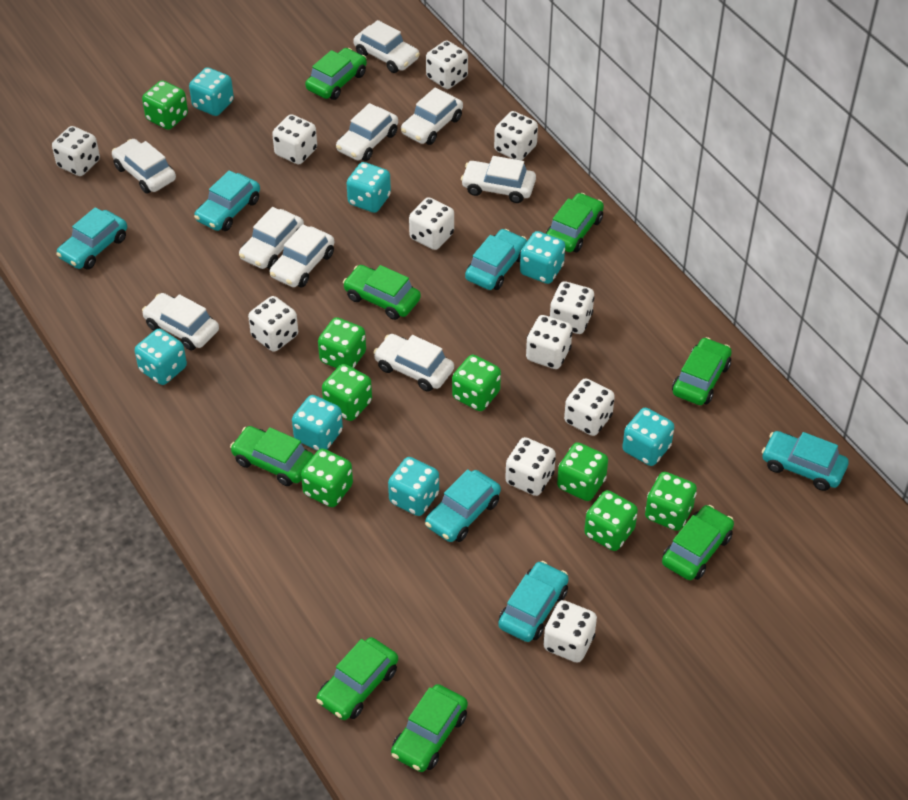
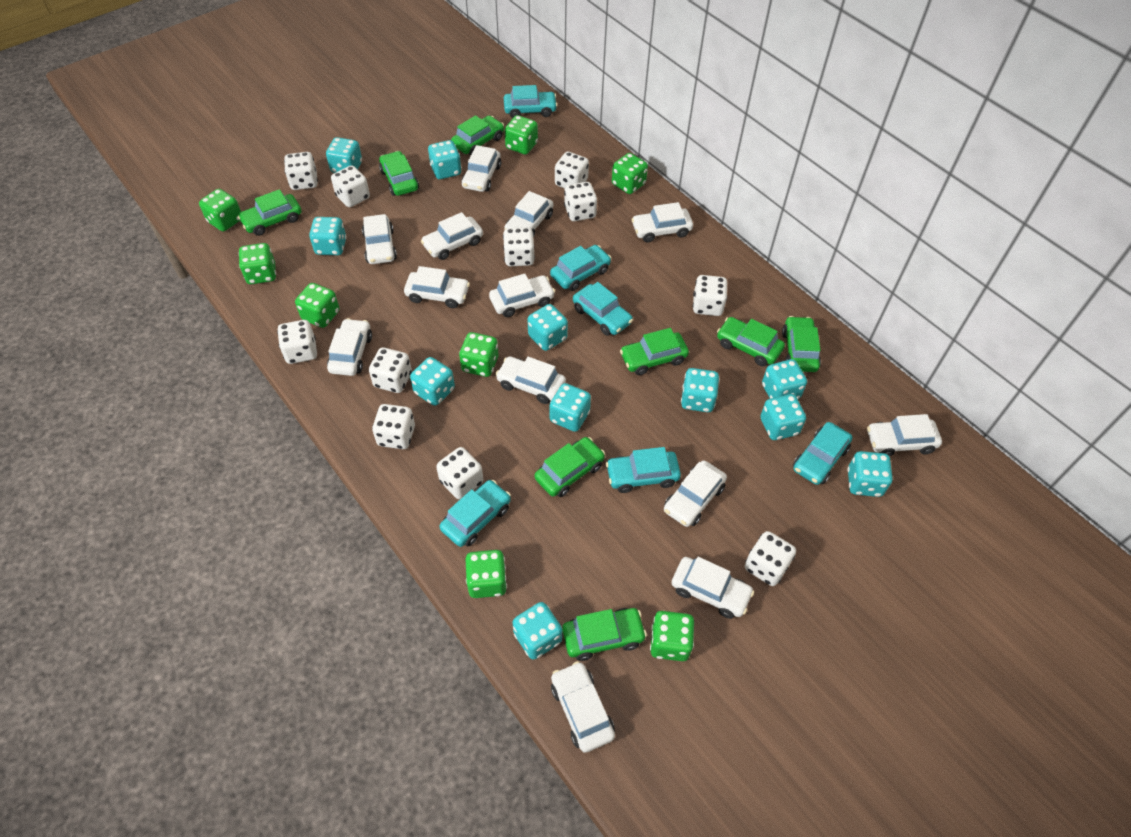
turquoise dice: [135,329,187,385] [189,67,234,116] [292,395,343,451] [347,162,391,213] [388,457,439,516] [520,231,565,284] [622,408,674,466] = 7 -> [309,217,347,255] [326,137,362,173] [410,357,455,406] [428,140,462,179] [512,602,562,660] [528,304,568,351] [549,383,591,432] [681,368,720,412] [760,394,806,440] [762,359,807,399] [847,451,893,497] = 11
white car: [112,139,176,194] [142,293,219,350] [239,207,304,269] [270,224,335,287] [336,103,398,161] [353,20,420,73] [373,334,454,392] [401,87,463,145] [461,156,536,203] = 9 -> [327,318,372,376] [362,214,397,264] [404,266,470,308] [421,212,483,260] [461,145,501,192] [489,274,555,317] [496,356,566,404] [504,191,553,238] [551,661,615,753] [631,202,693,242] [664,461,727,527] [672,557,754,619] [867,414,942,456] = 13

